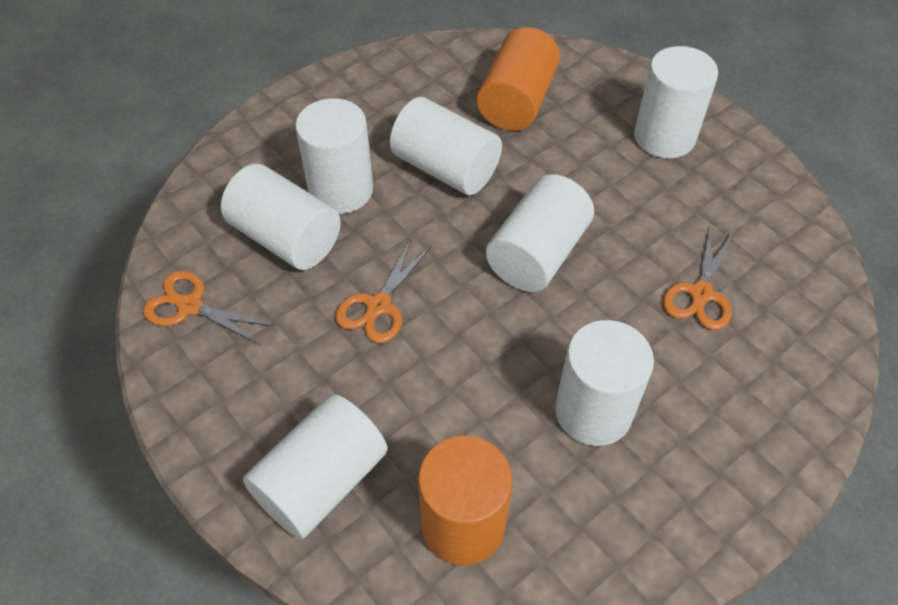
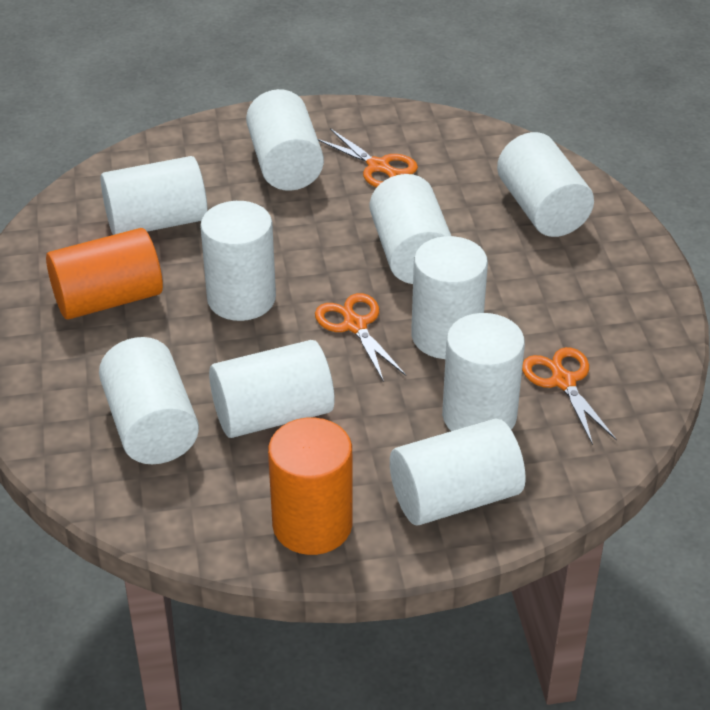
white cylinder: [221,164,341,270] [243,394,388,539] [295,98,373,214] [390,97,502,195] [486,174,594,292] [555,320,654,446] [634,46,718,158] = 7 -> [99,337,199,464] [100,156,208,235] [200,201,276,321] [209,340,334,438] [246,89,324,191] [370,174,451,284] [390,418,526,526] [411,236,488,359] [442,313,525,431] [497,132,594,237] = 10

